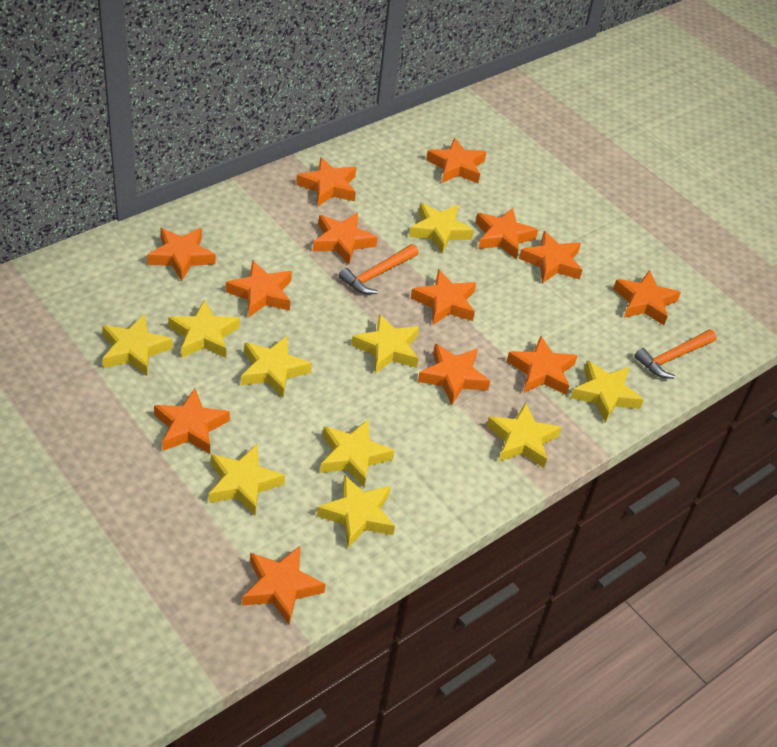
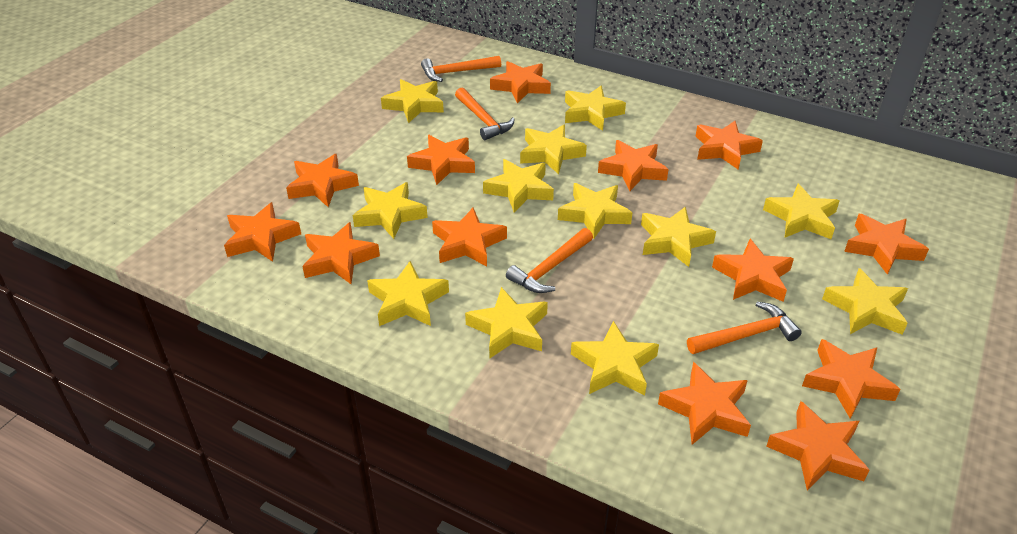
orange hammer: [339,244,419,294] [634,329,717,379] = 2 -> [421,56,501,82] [455,88,515,140] [506,228,593,293] [687,302,802,354] = 4
yellow star: [102,314,173,376] [168,300,240,358] [209,444,285,515] [241,336,312,398] [317,475,395,548] [320,420,395,488] [351,314,419,374] [409,203,474,254] [487,403,562,468] [570,360,644,423] = 10 -> [353,182,428,239] [367,261,449,326] [381,79,444,123] [465,287,548,358] [483,159,554,212] [520,125,587,174] [558,183,633,239] [565,86,626,131] [571,321,659,395] [641,207,716,267] [763,184,839,239] [822,268,908,335] = 12

